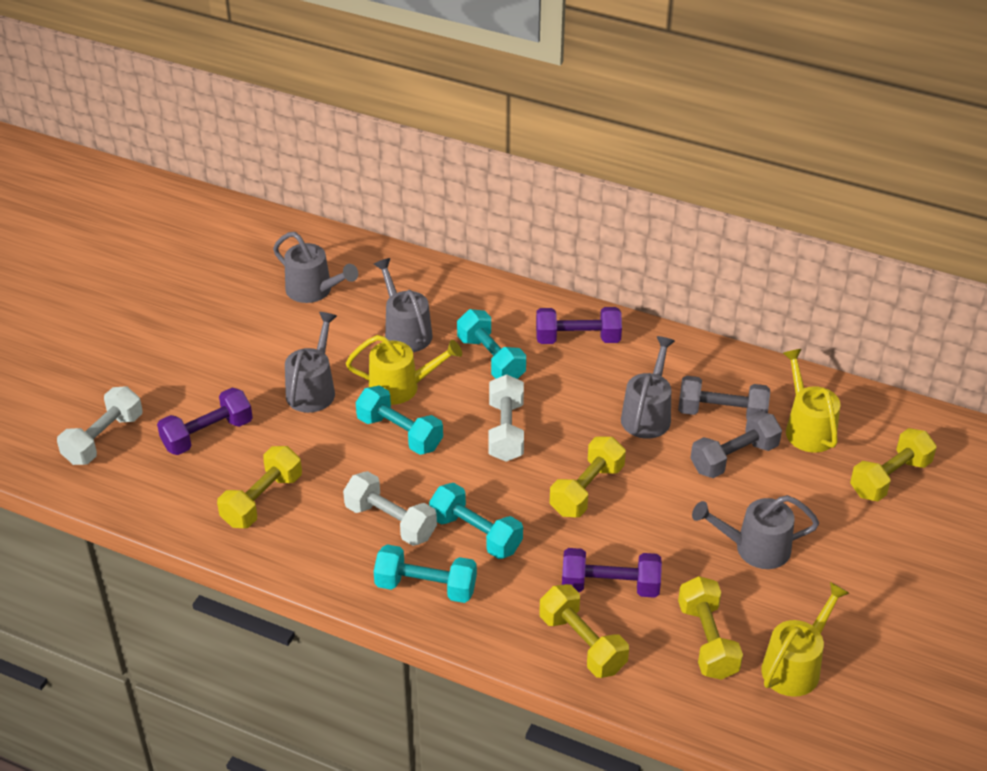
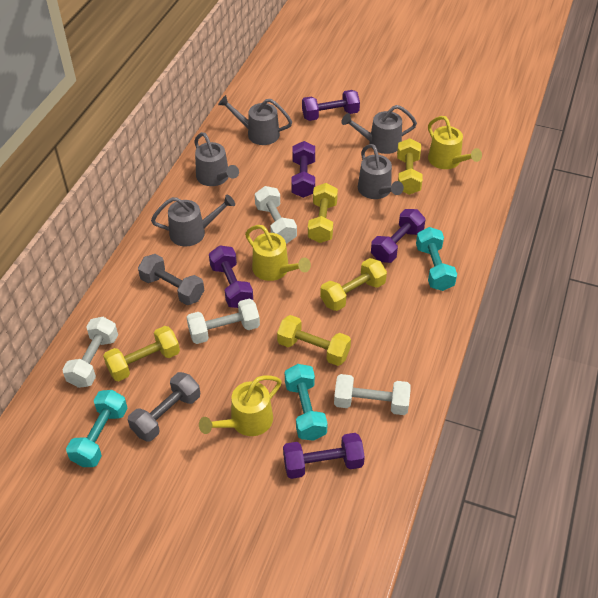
purple dumbbell: [157,388,253,455] [536,307,622,344] [562,548,662,598] = 3 -> [209,245,253,308] [283,433,365,479] [291,141,315,198] [302,90,360,121] [371,209,426,263] = 5
turquoise dumbbell: [356,385,443,455] [374,544,477,603] [429,483,523,559] [457,309,526,379] = 4 -> [66,390,128,467] [285,364,328,441] [416,227,457,291] = 3
white dumbbell: [57,386,142,465] [343,471,437,546] [488,374,524,461] = 3 -> [62,317,118,388] [186,299,260,344] [255,186,297,244] [334,374,411,415] = 4

